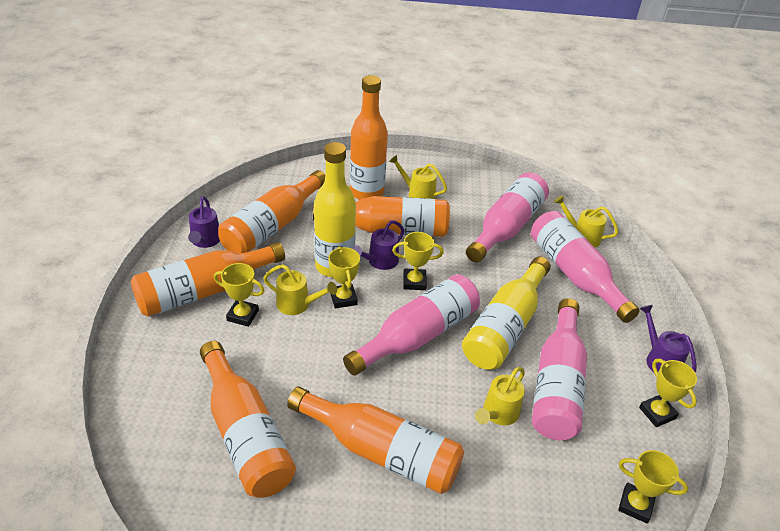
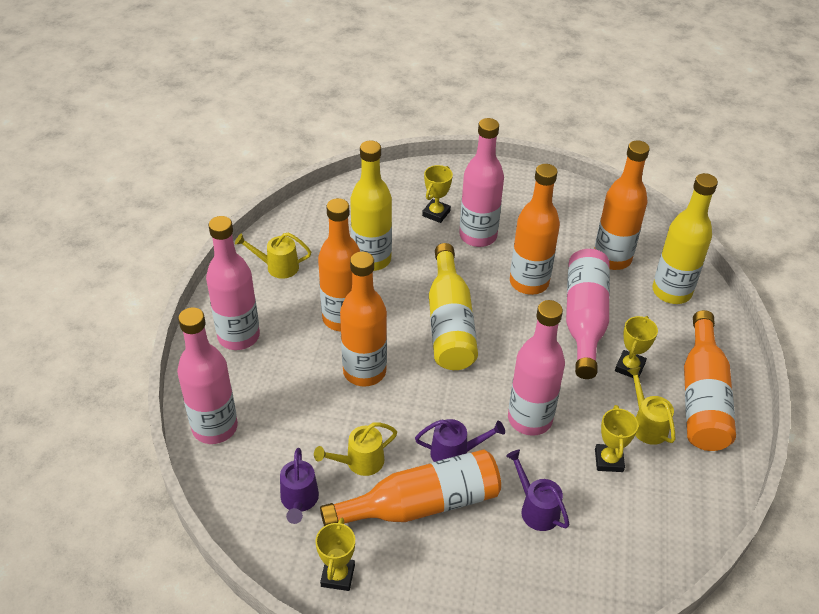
pink bottle: [343,274,480,376] [466,173,549,263] [531,211,640,323] [532,299,587,440] = 4 -> [177,307,238,444] [206,216,260,350] [459,118,504,247] [508,300,565,436] [566,249,610,379] = 5
yellow bottle: [314,142,356,277] [462,257,551,370] = 2 -> [350,140,392,271] [429,243,478,370] [652,173,718,304] = 3
yellow trophy: [214,263,265,327] [328,246,360,308] [392,232,444,290] [618,450,688,523] [639,359,697,427] = 5 -> [315,518,355,591] [422,165,453,223] [595,405,638,472] [615,316,658,378] = 4
yellow watering can: [263,264,337,315] [389,155,447,199] [475,367,525,425] [554,195,619,248] = 4 -> [235,233,311,279] [314,422,397,476] [627,367,675,445] = 3

